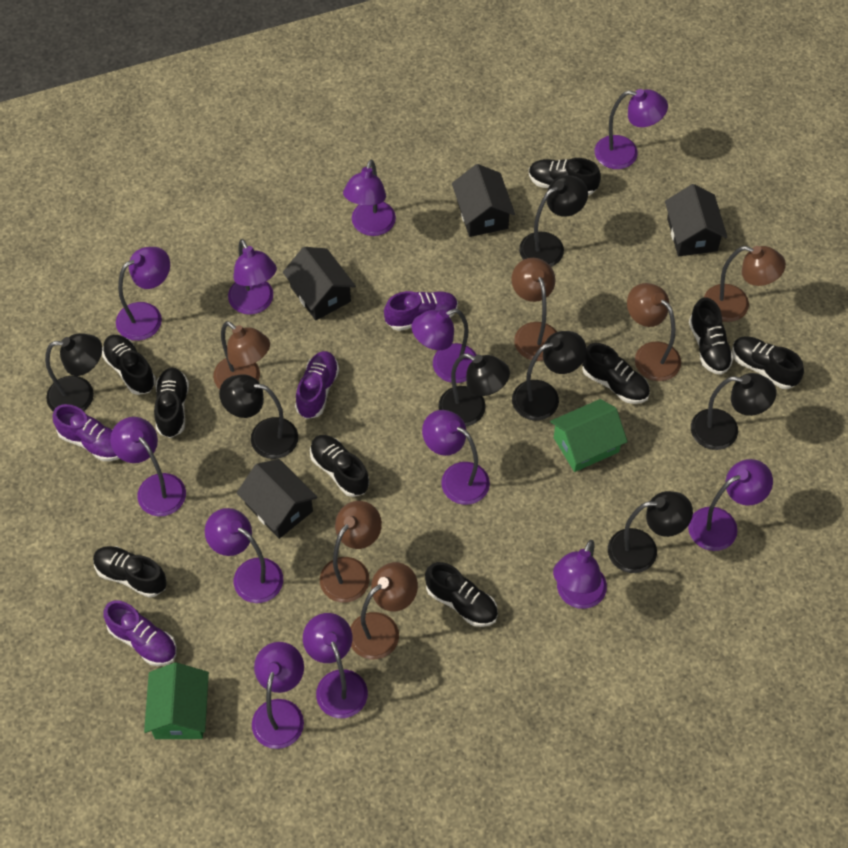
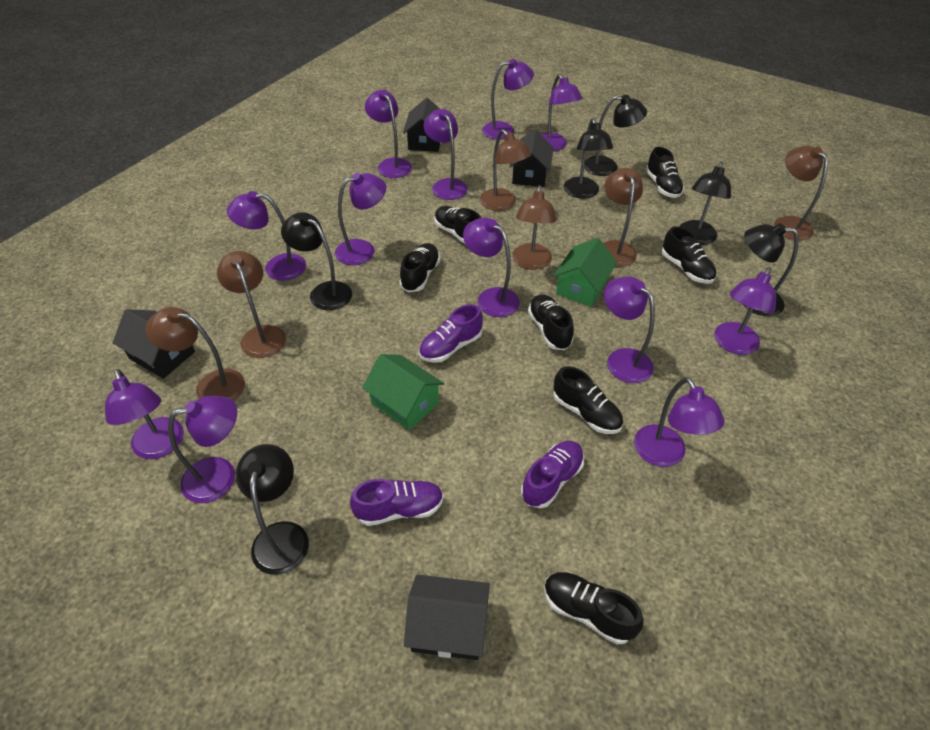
black lamp: [45,333,102,412] [219,374,298,459] [438,353,510,426] [512,331,587,420] [519,175,588,267] [608,491,693,573] [691,373,776,450] = 7 -> [236,444,309,575] [281,212,352,310] [564,118,613,199] [584,95,647,176] [679,162,731,245] [744,223,799,316] = 6
black shoe: [93,546,167,598] [102,335,156,395] [154,368,189,438] [310,435,369,497] [425,562,498,627] [529,158,601,195] [582,343,650,404] [689,297,734,375] [732,336,804,389] = 9 -> [399,243,440,292] [434,206,481,244] [528,294,574,350] [544,572,644,644] [553,366,623,434] [646,147,684,198] [662,226,716,284] = 7
purple shoe: [53,404,120,461] [103,600,177,666] [295,351,339,419] [384,291,458,331] = 4 -> [350,479,444,526] [419,304,483,363] [521,441,584,508] = 3

